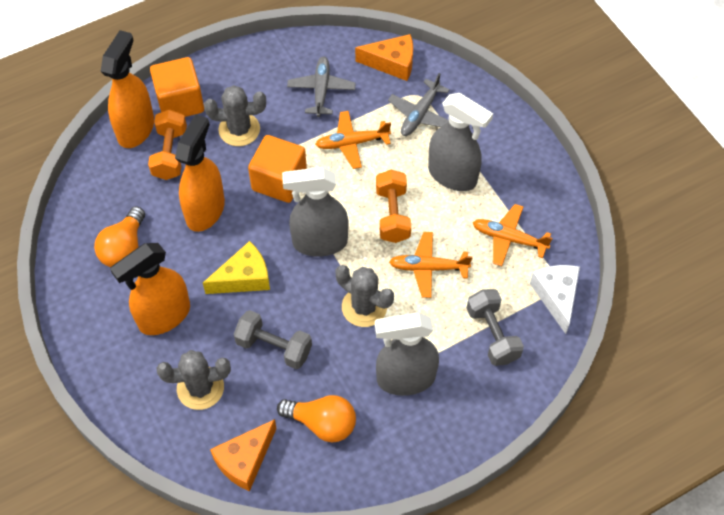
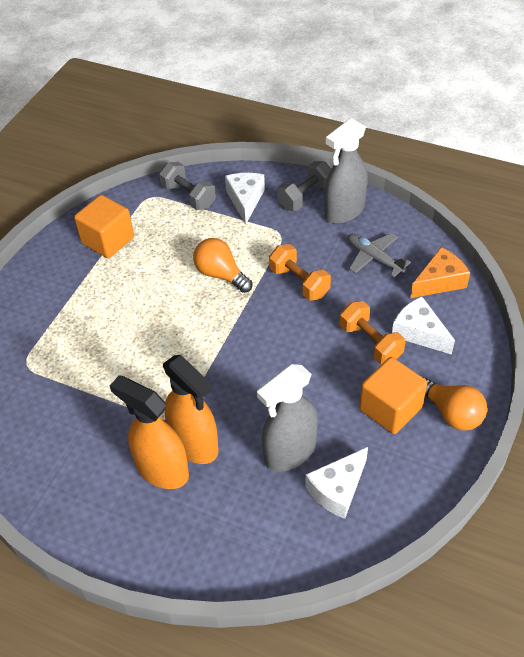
grey cactus: [157,350,231,410] [204,85,266,146] [336,265,394,327] = 3 -> none = 0
grey plane: [287,57,356,117] [388,73,450,136] = 2 -> [348,233,411,277] = 1
grey spray bottle: [282,167,349,257] [375,312,439,396] [428,93,493,191] = 3 -> [257,364,318,472] [324,118,368,224] = 2
orange cheese: [210,419,277,491] [355,34,413,81] = 2 -> [410,247,470,298] = 1
orange plane: [315,111,391,169] [389,232,472,298] [473,204,553,266] = 3 -> none = 0
orange spray bottle: [101,30,154,148] [110,243,190,335] [175,114,225,232] = 3 -> [110,375,189,489] [163,355,219,464] = 2
white cheese: [530,265,580,334] = 1 -> [225,173,265,225] [305,447,368,519] [392,297,455,355] = 3
yellow cheese: [203,241,270,294] = 1 -> none = 0

